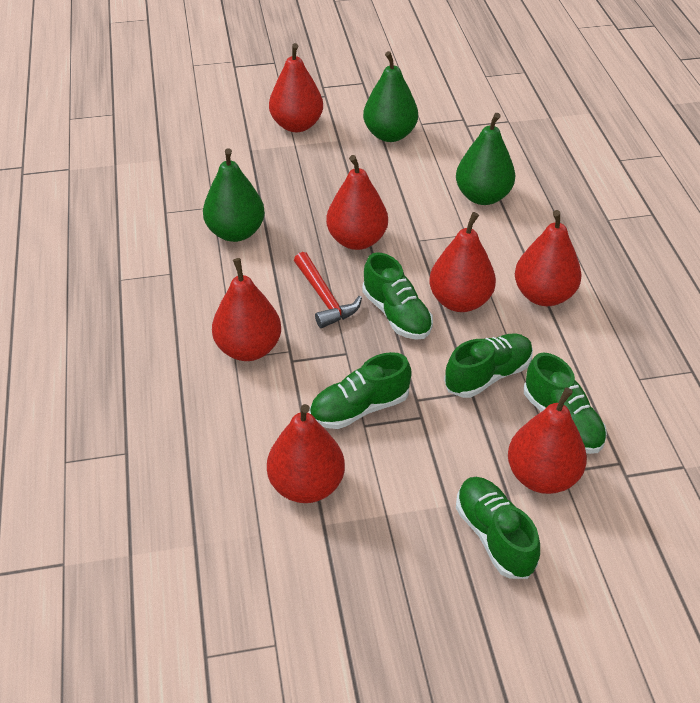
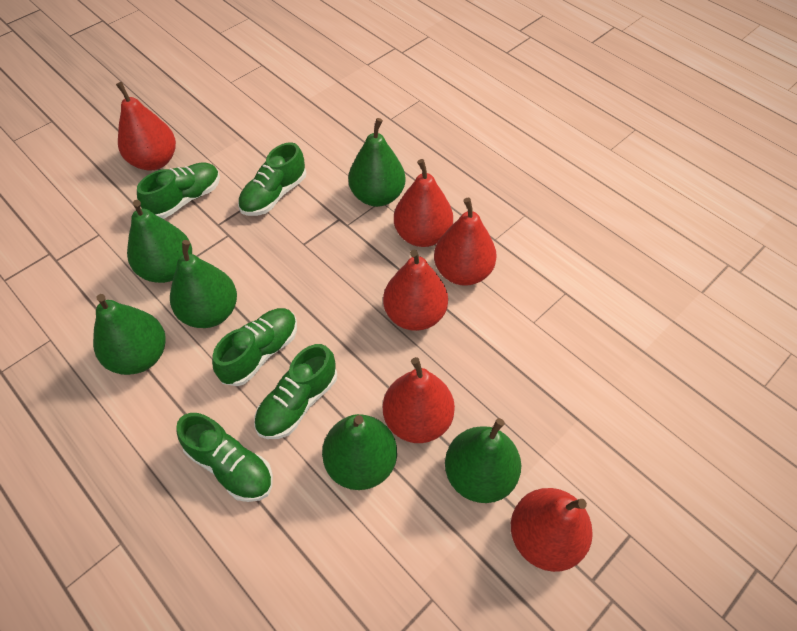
green pear: [203,148,265,242] [363,51,418,142] [456,113,515,205] = 3 -> [93,294,166,375] [127,200,192,283] [170,240,237,328] [322,414,397,490] [348,118,405,207] [445,418,521,503] = 6
red hammer: [294,252,362,328] = 1 -> none = 0
red pear: [212,258,281,361] [267,404,345,503] [269,43,323,132] [326,155,388,250] [429,212,496,312] [508,387,587,494] [515,210,582,306] = 7 -> [116,82,176,171] [383,249,448,331] [383,357,455,443] [394,159,453,247] [434,198,497,286] [511,488,593,572] = 6

